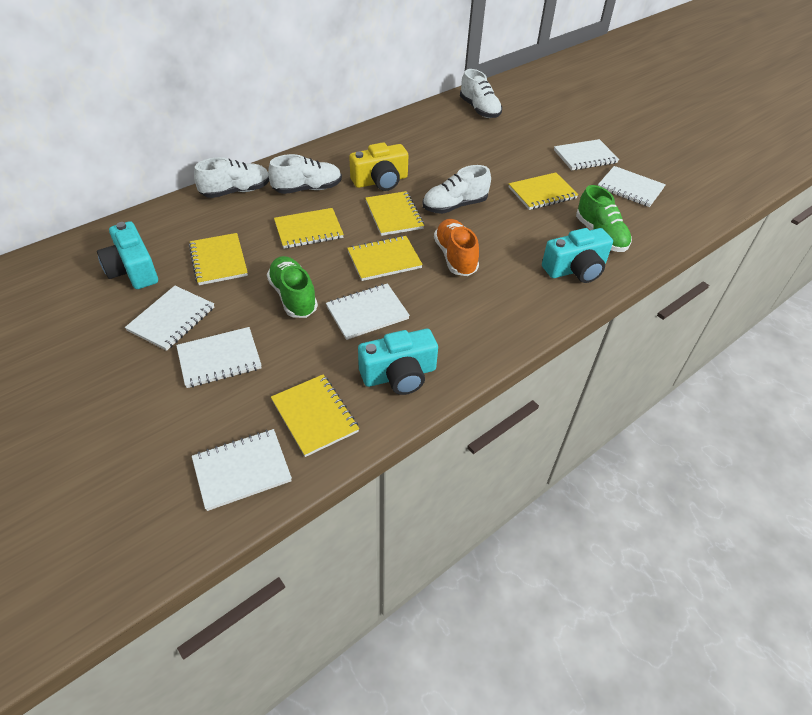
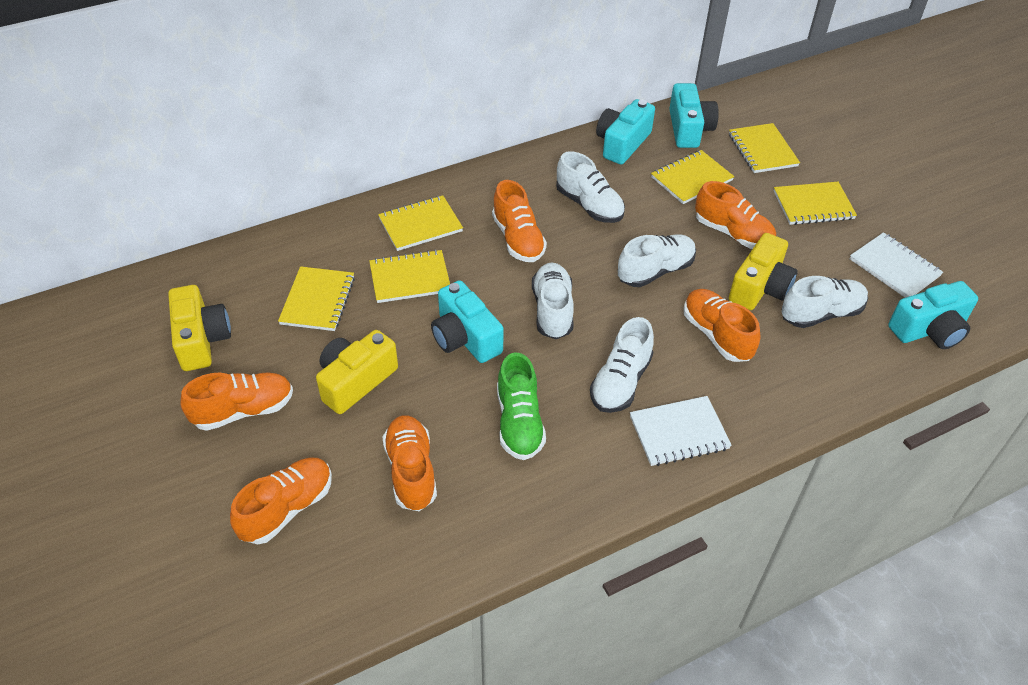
green shoe: [267,256,318,318] [576,185,632,252] = 2 -> [497,352,546,460] = 1
orange shoe: [434,219,479,276] = 1 -> [180,372,293,431] [230,458,332,544] [383,415,437,511] [492,180,547,262] [684,289,760,362] [695,181,776,249] = 6
turquoise camera: [97,221,158,289] [358,329,438,395] [542,228,613,283] = 3 -> [431,280,503,363] [596,99,655,165] [669,83,719,148] [888,281,978,349] = 4
white notebook: [125,286,214,351] [176,327,262,388] [192,429,292,511] [326,283,410,340] [554,139,619,170] [598,166,666,207] = 6 -> [630,396,732,466] [850,232,943,298] = 2
white shoe: [194,157,269,198] [268,154,342,194] [423,165,491,214] [460,69,502,118] = 4 -> [532,262,574,339] [556,151,625,223] [590,317,654,413] [618,234,696,287] [782,276,868,328] = 5
yellow camera: [349,142,408,191] = 1 -> [168,285,231,371] [316,330,398,414] [729,233,798,310] = 3

